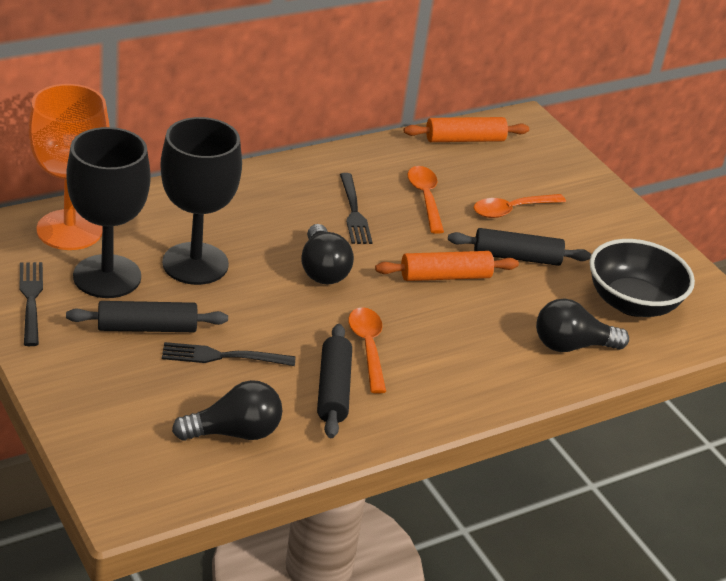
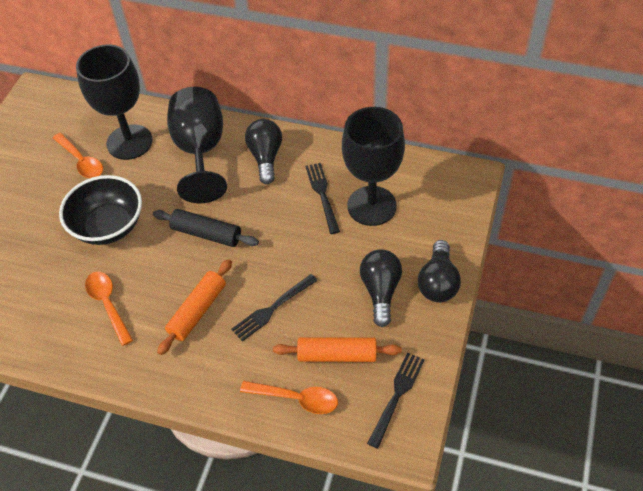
black goblet: [66,127,151,298] [160,117,242,285] = 2 -> [76,45,153,160] [167,87,227,203] [342,107,405,226] = 3
black rolling pin: [66,301,228,332] [317,324,352,438] [448,228,591,266] = 3 -> [153,209,259,247] = 1
orange goblet: [28,84,110,250] = 1 -> none = 0

